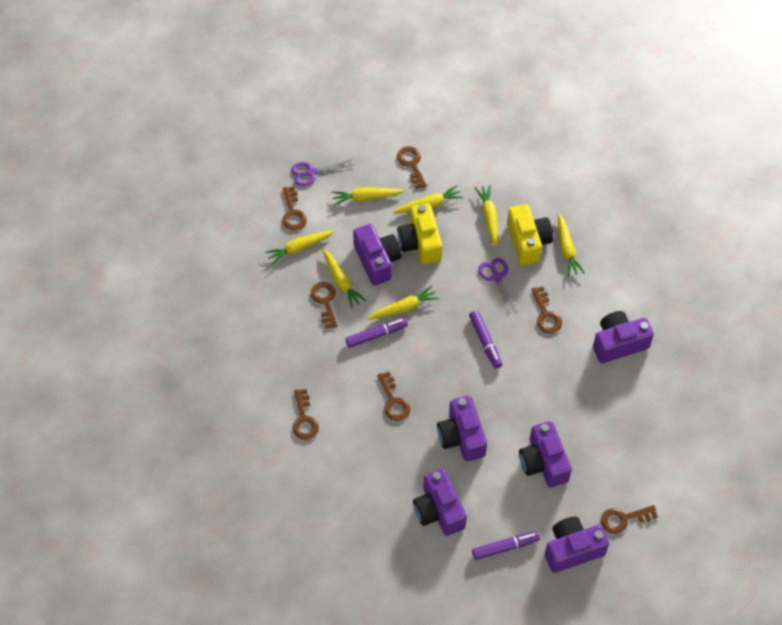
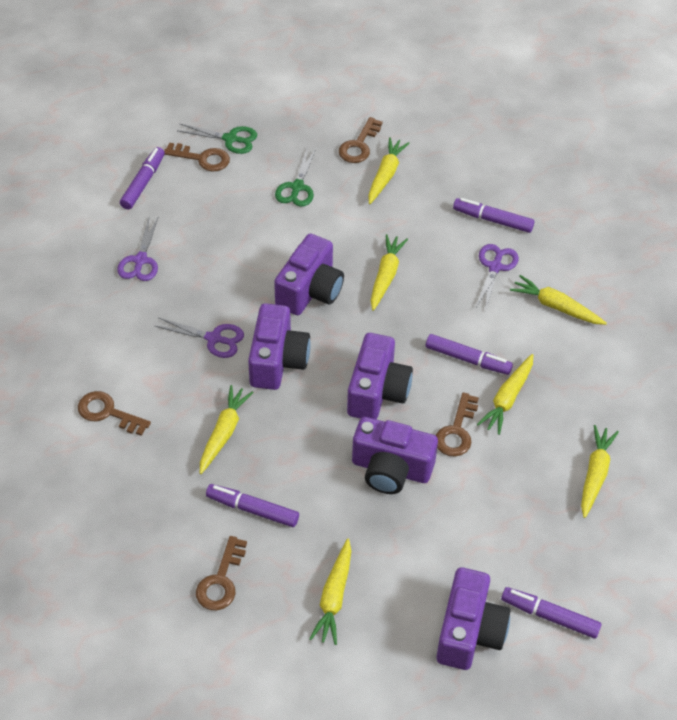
brown key: [282,186,307,231] [293,389,319,440] [311,282,338,329] [377,372,410,421] [397,146,427,189] [531,286,562,334] [601,505,658,534] = 7 -> [78,391,151,436] [164,143,230,172] [196,536,247,610] [339,117,383,163] [436,392,479,457] = 5
green scissors: none = 0 -> [177,124,257,154] [275,149,316,207] = 2
purple camera: [353,224,402,285] [413,468,467,536] [437,396,487,461] [519,421,572,487] [545,517,609,573] [593,311,654,363] = 6 -> [248,303,311,390] [274,234,344,315] [347,333,413,419] [352,417,438,494] [436,567,511,670] = 5
purple marker: [345,318,408,348] [469,311,502,368] [472,531,540,560] = 3 -> [120,147,165,210] [206,484,299,527] [426,334,513,375] [453,198,535,233] [501,587,602,639] = 5
purple scissors: [291,160,353,186] [479,258,517,314] = 2 -> [117,216,159,281] [155,318,244,358] [476,244,519,311] = 3
yellow camera: [397,203,442,265] [507,204,553,265] = 2 -> none = 0

